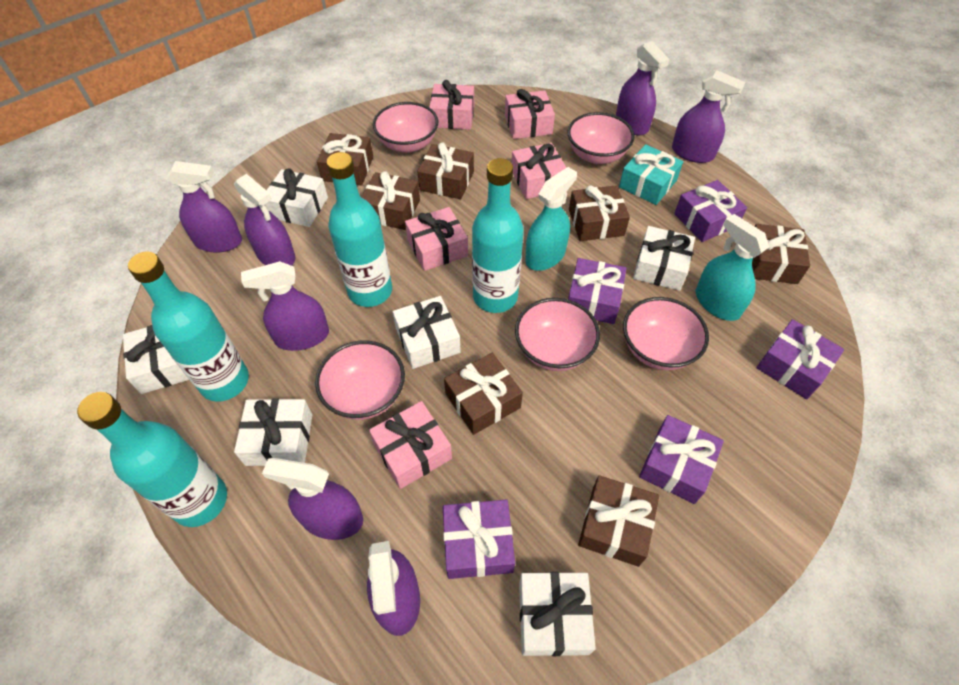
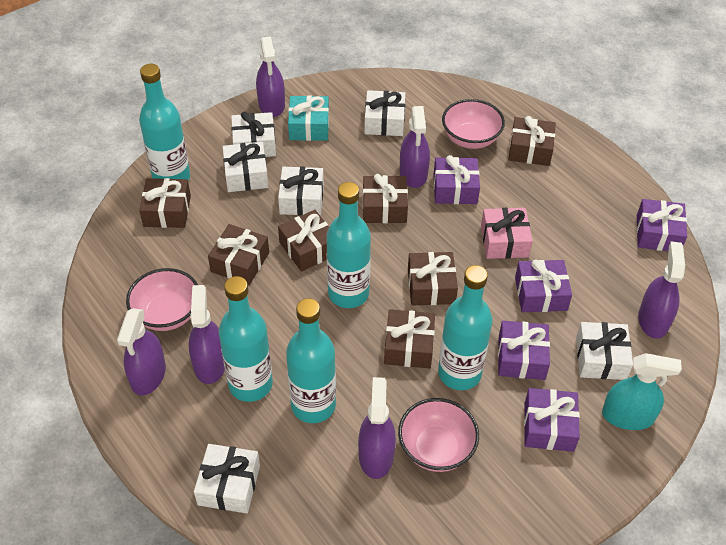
pink bowl: [315,341,405,420] [373,102,438,153] [515,298,600,371] [567,112,635,164] [623,297,709,370] = 5 -> [126,268,198,331] [398,398,479,472] [442,99,505,149] = 3
pink gift: [369,401,452,489] [405,207,468,271] [429,80,474,130] [505,89,555,139] [512,143,566,199] = 5 -> [481,208,533,259] = 1
purple spray bottle: [166,161,242,252] [234,174,295,266] [241,261,329,351] [262,458,363,540] [367,541,420,636] [616,41,670,135] [672,70,745,163] = 7 -> [117,308,166,395] [189,285,225,384] [256,36,285,117] [358,377,396,479] [400,106,430,188] [638,241,685,339] = 6
turquoise bottle: [77,392,227,527] [128,251,249,402] [326,152,392,307] [472,158,524,313] = 4 -> [139,64,190,180] [218,276,273,402] [286,298,336,423] [326,182,371,308] [438,265,493,390] = 5
turquoise spray bottle: [525,167,577,271] [696,214,769,321] = 2 -> [602,353,682,430] = 1

